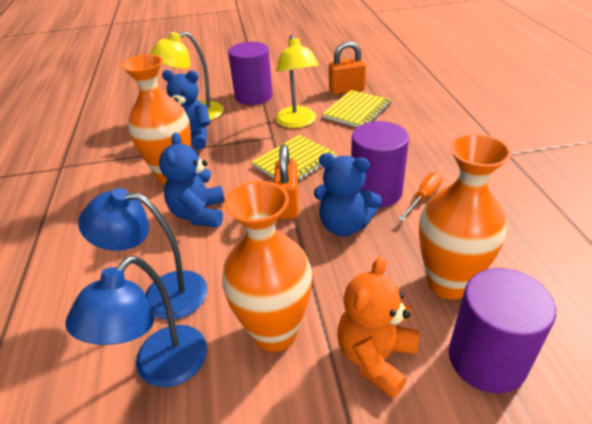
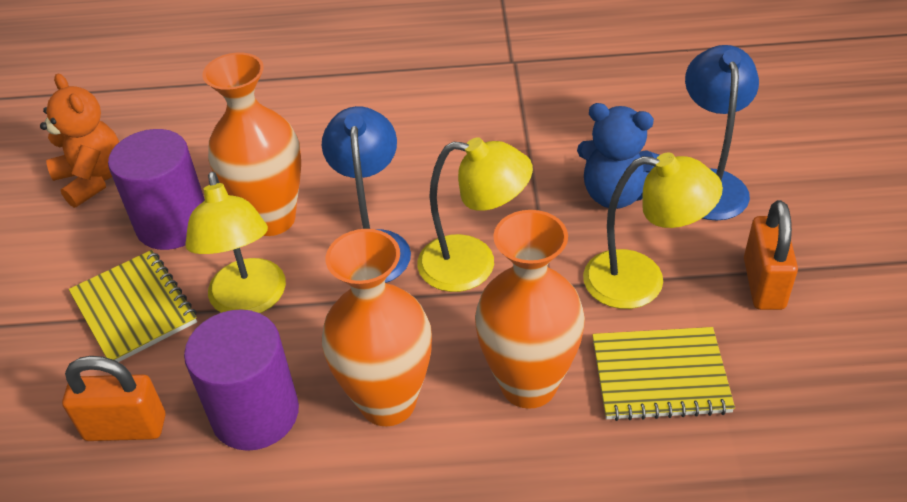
blue teddy bear: [159,132,225,228] [162,70,210,149] [314,153,382,237] = 3 -> [577,103,659,209] = 1
orange screwdriver: [399,172,443,221] = 1 -> none = 0
purple cylinder: [228,42,273,105] [351,121,409,207] [449,268,556,394] = 3 -> [108,129,205,250] [184,309,299,451] = 2
yellow lamp: [149,31,224,120] [276,35,319,128] = 2 -> [185,171,286,313] [417,137,533,292] [583,153,723,309] = 3

